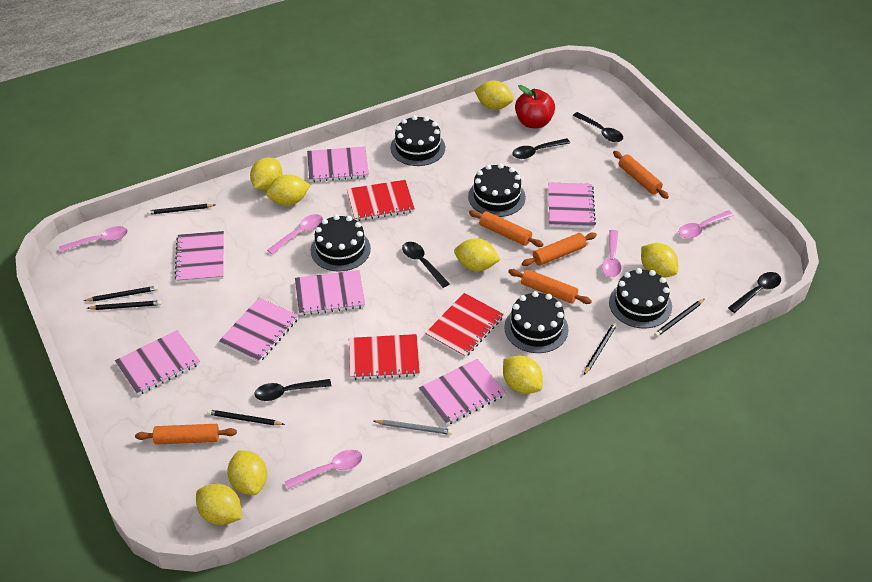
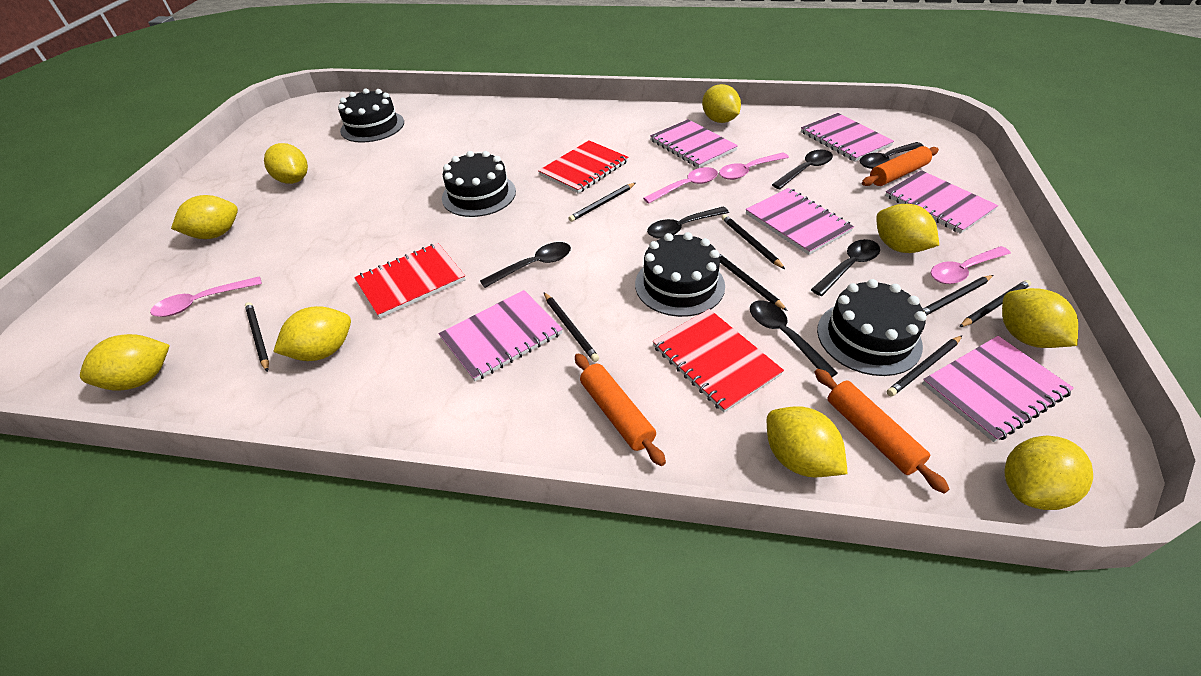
black cake: [311,215,371,272] [390,115,445,166] [468,163,526,217] [504,291,568,353] [609,268,672,328] = 5 -> [338,88,404,143] [442,151,516,217] [635,232,725,317] [817,279,927,376] = 4
black pencil: [84,286,158,302] [87,300,162,310] [147,204,215,215] [207,409,285,425] [584,323,617,375] [654,299,705,337] = 6 -> [245,302,269,372] [544,292,599,362] [568,183,636,222] [719,253,787,311] [722,214,785,269] [887,335,962,396] [923,275,993,316] [959,280,1031,327] = 8
black spoon: [254,379,331,401] [402,242,450,288] [512,138,570,159] [573,112,623,142] [728,272,781,313] = 5 -> [480,242,571,288] [647,207,729,239] [750,300,838,377] [772,150,833,189] [811,239,880,296] [860,142,924,169] = 6
grey pencil: [374,420,452,435] = 1 -> none = 0
orange rolling pin: [135,424,237,445] [469,210,544,247] [508,269,592,304] [522,233,597,266] [613,151,669,199] = 5 -> [575,354,666,466] [815,369,949,494] [862,146,939,186] = 3
pink notebook: [115,330,200,395] [174,231,224,283] [219,298,298,363] [295,270,365,315] [307,146,369,182] [419,359,506,425] [548,182,596,229] = 7 -> [439,290,563,381] [650,119,738,168] [746,188,854,255] [801,113,894,162] [885,170,998,234] [922,336,1074,442] = 6
pink spoon: [59,226,128,252] [267,214,323,255] [285,450,362,489] [602,230,622,277] [679,210,734,239] = 5 -> [150,276,262,317] [643,167,718,204] [719,152,789,180] [931,246,1011,284] = 4
red apple: [515,85,555,128] = 1 -> none = 0
yellow lemon: [196,483,242,525] [227,450,267,495] [250,158,282,190] [266,174,310,206] [454,238,501,271] [474,80,514,110] [503,355,543,394] [641,243,678,278] = 8 -> [80,334,170,391] [171,195,238,239] [264,143,308,184] [273,306,351,361] [702,84,741,123] [767,406,848,477] [876,204,939,253] [1002,288,1078,348] [1004,435,1093,510] = 9

